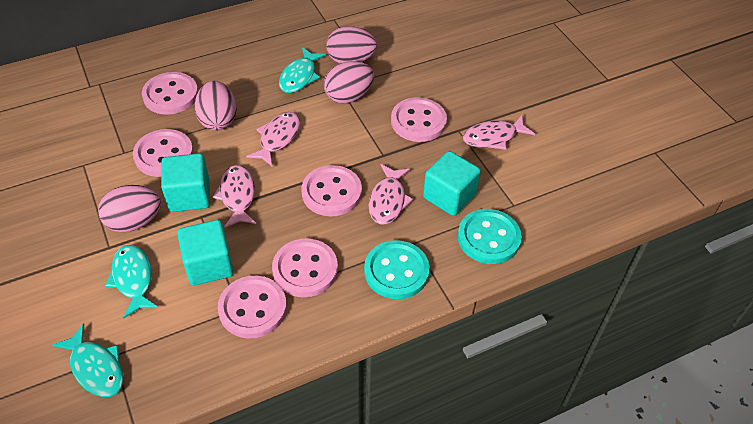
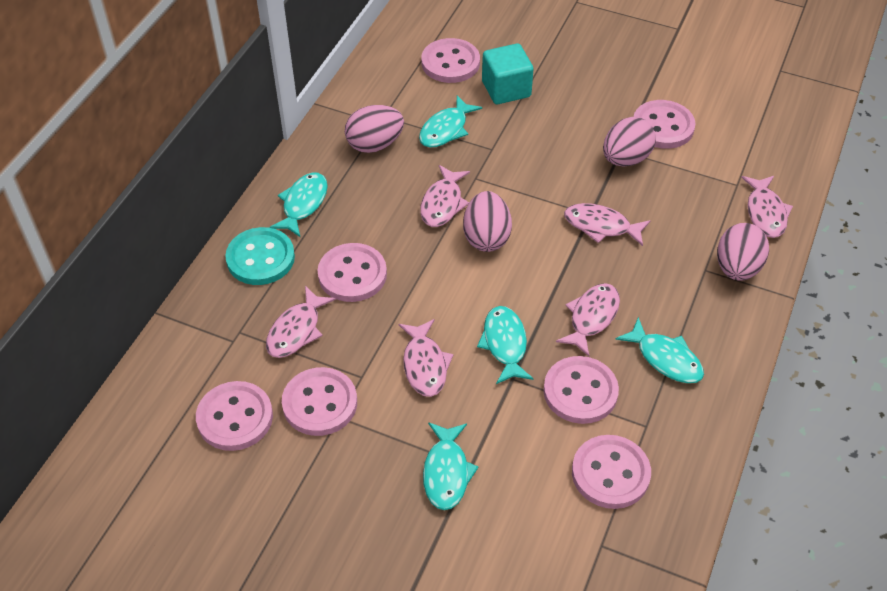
pink button: [133,129,194,177] [142,72,198,115] [218,276,287,338] [272,238,338,297] [301,165,362,216] [391,97,447,142] = 6 -> [196,381,273,451] [282,367,357,436] [317,243,387,302] [422,38,480,83] [543,356,619,424] [572,435,651,509] [634,100,696,149] = 7
pink fish: [212,165,256,228] [246,112,300,166] [369,164,413,225] [463,115,535,150] = 4 -> [266,286,336,358] [398,319,453,397] [420,165,470,227] [556,283,620,357] [564,203,651,246] [741,176,793,238] = 6
turquoise button: [364,240,430,299] [458,209,522,264] = 2 -> [225,227,295,285] = 1
turquoise cube: [161,153,210,212] [177,220,234,286] [423,151,481,216] = 3 -> [482,44,534,104] = 1
turquoise fish: [52,323,124,397] [105,245,159,318] [279,47,326,93] = 3 -> [269,172,328,238] [419,95,482,148] [423,422,478,510] [477,306,533,384] [615,317,704,383] = 5

